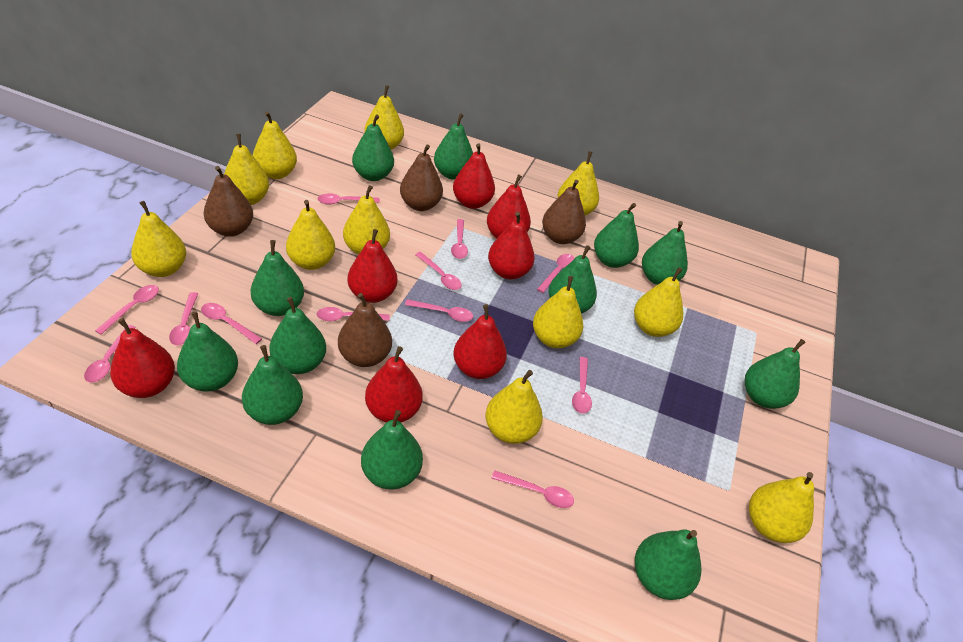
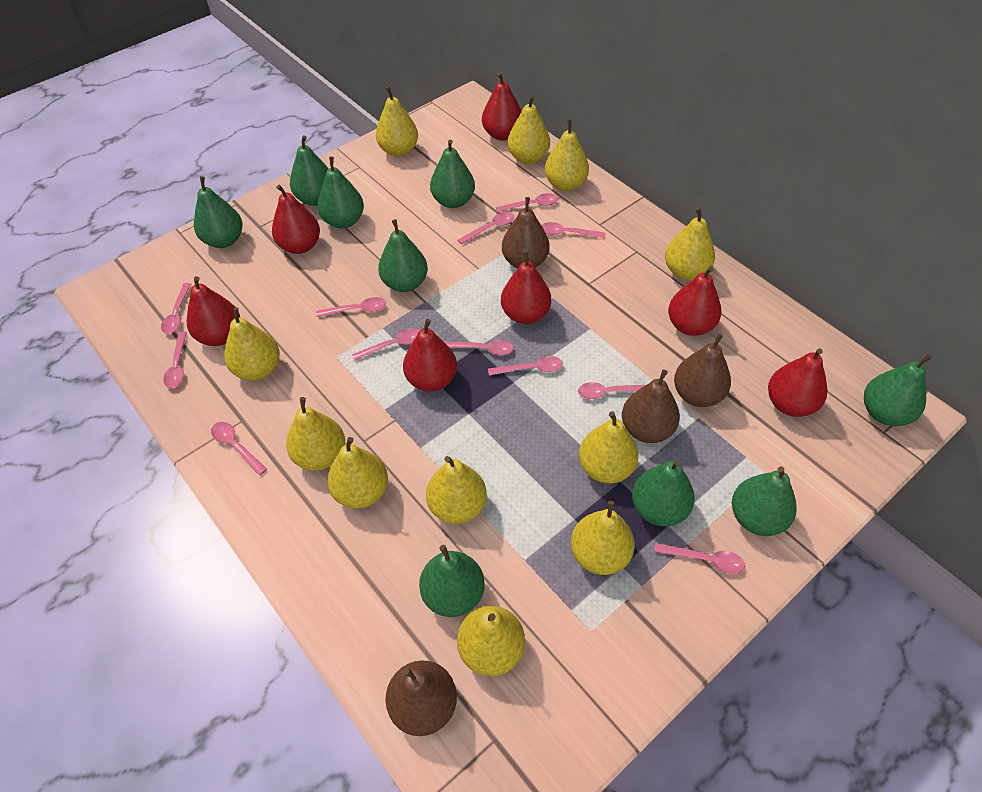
green pear: [177,312,238,392] [242,345,303,425] [250,240,304,316] [269,297,326,374] [352,114,394,181] [361,410,423,489] [434,113,473,180] [549,245,597,314] [594,203,639,268] [635,529,701,600] [642,221,688,285] [745,339,805,409] = 12 -> [194,176,242,248] [290,136,329,206] [317,157,364,229] [378,219,428,292] [419,545,485,617] [430,140,475,208] [632,460,695,526] [732,466,797,536] [864,354,932,426] = 9

